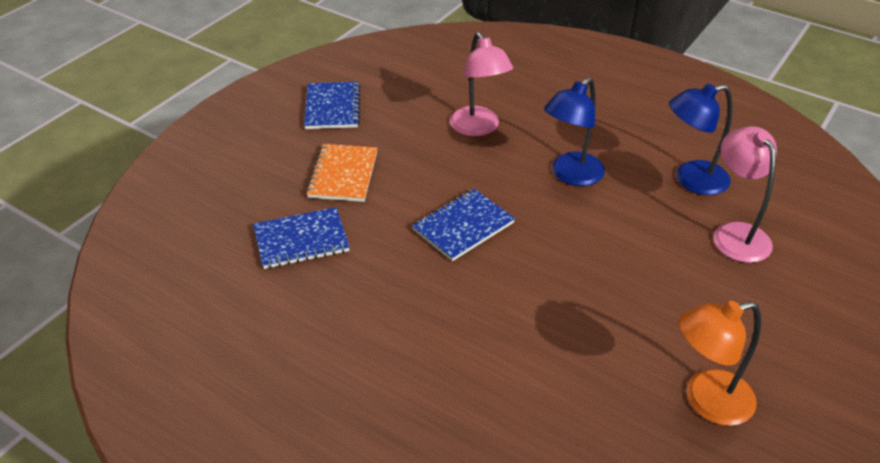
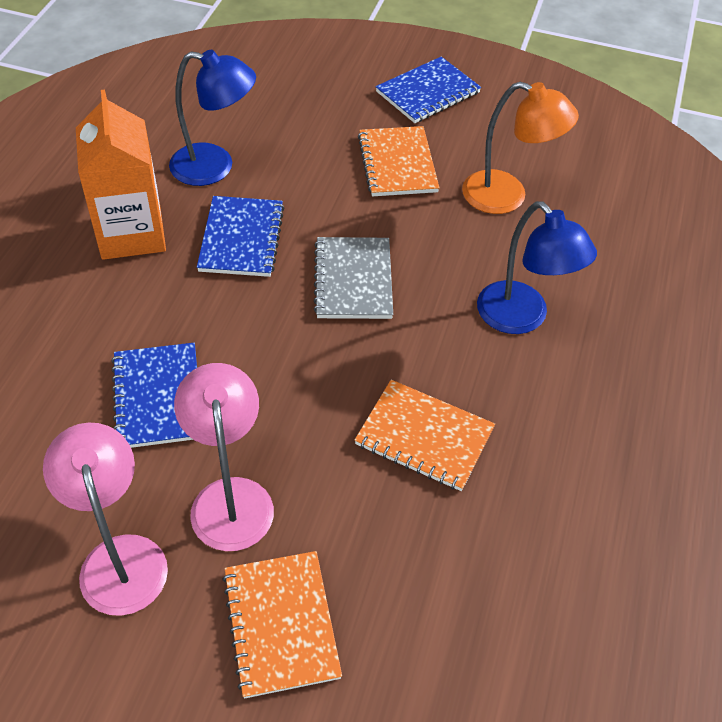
grey notebook: none = 0 -> [314,237,393,319] = 1
orange carton: none = 0 -> [76,90,166,260] = 1
orange notebook: [306,144,378,202] = 1 -> [222,551,342,698] [354,380,495,491] [358,126,439,196] = 3

